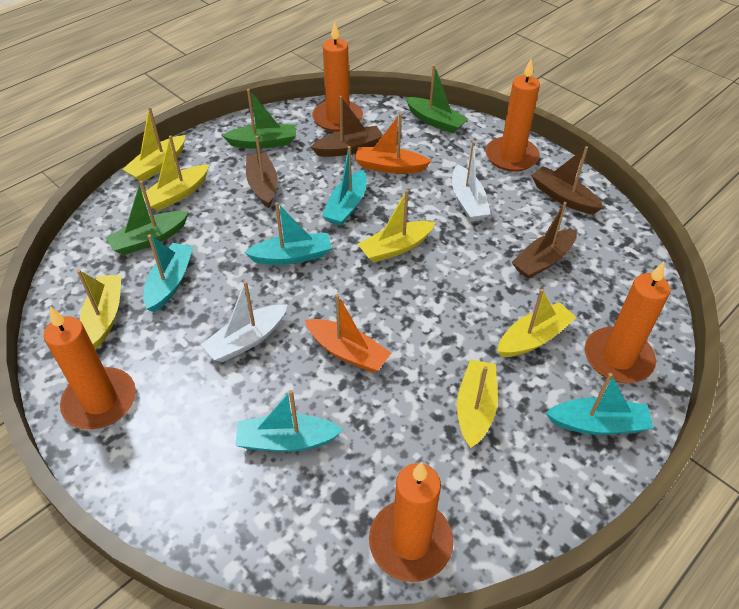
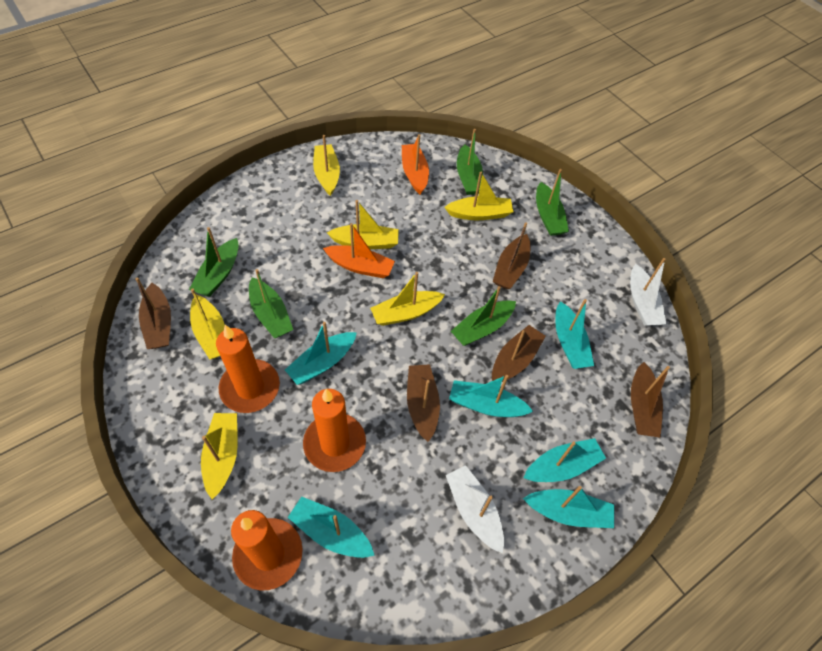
brown boat: [246,136,278,208] [311,96,383,157] [511,202,577,279] [531,146,604,214] = 4 -> [135,277,171,349] [407,364,440,442] [492,325,546,382] [493,222,530,289] [631,362,670,438] = 5
green boat: [105,181,189,255] [222,89,296,149] [405,65,468,133] = 3 -> [189,227,239,297] [249,269,293,338] [451,286,516,346] [457,129,483,195] [536,169,569,236] = 5
orange candle: [43,307,136,430] [312,22,363,132] [369,462,453,582] [486,59,540,172] [585,262,670,383] = 5 -> [216,325,280,413] [231,510,303,590] [303,389,366,472] = 3
turquoise boat: [143,235,194,312] [235,390,344,452] [244,202,332,265] [322,146,367,226] [546,373,653,435] = 5 -> [285,322,357,385] [288,496,375,558] [449,375,533,417] [523,486,614,528] [524,438,606,482] [555,299,594,369] = 6

